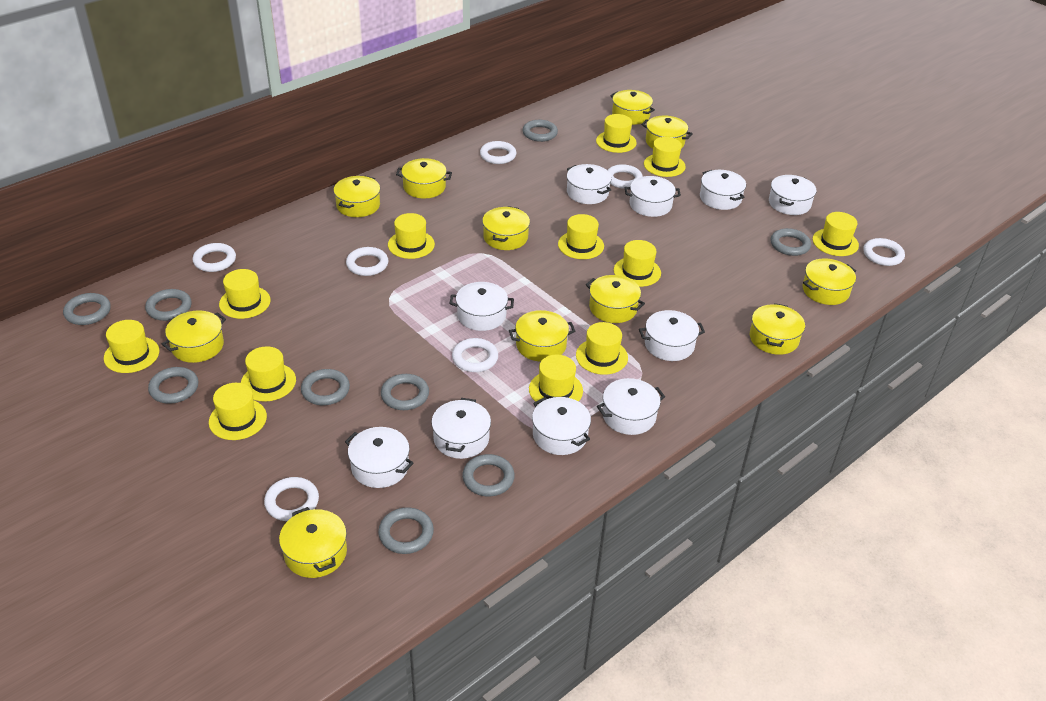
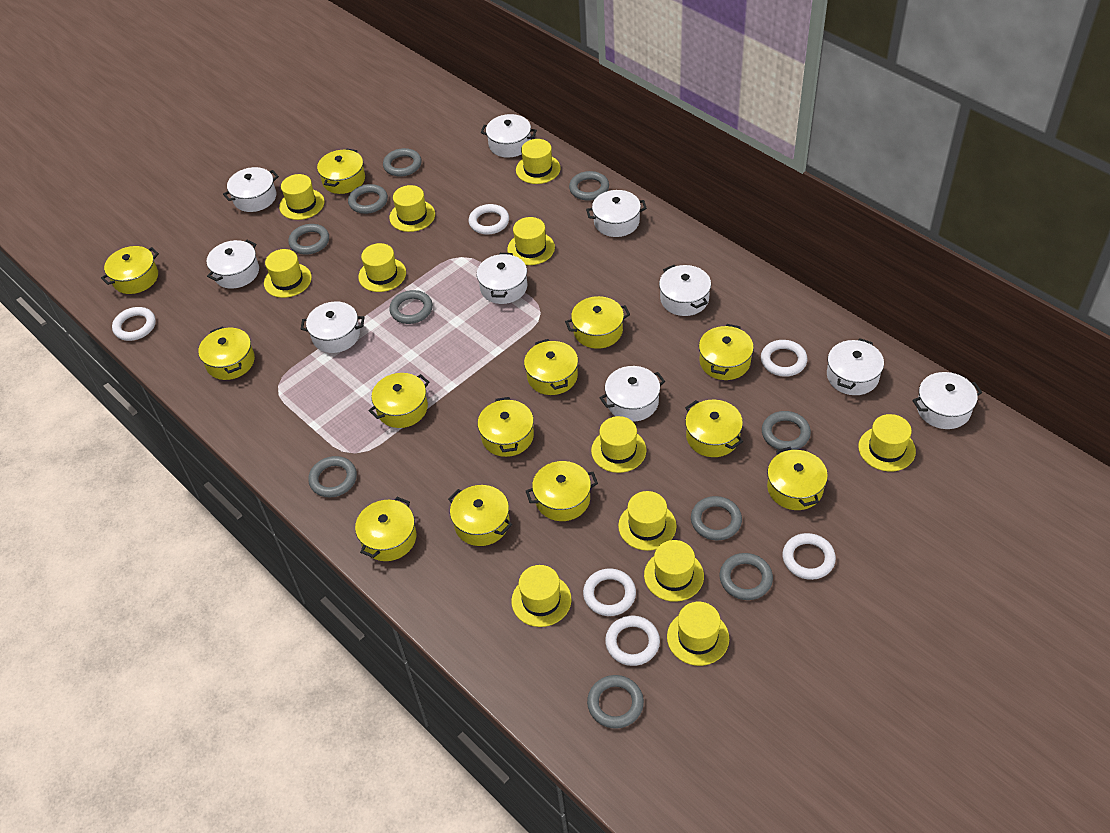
grey ring: [63,293,111,325] [145,289,192,321] [148,367,198,404] [301,369,350,405] [378,507,434,554] [381,374,429,410] [462,454,515,496] [523,120,558,142] [770,228,811,256] = 9 -> [288,224,329,255] [308,456,357,497] [348,184,388,214] [383,148,422,177] [389,290,433,324] [569,171,609,201] [587,675,644,729] [691,496,742,541] [720,553,773,600] [762,411,811,451] = 10
white ring: [192,243,236,272] [264,477,319,521] [346,247,388,276] [452,338,498,372] [480,141,516,164] [608,164,643,189] [863,238,905,266] = 7 -> [112,307,156,341] [469,204,509,235] [583,568,636,616] [605,616,660,666] [761,340,807,377] [782,533,836,580] = 6
yellow pot: [162,310,226,363] [279,507,347,578] [334,176,380,217] [396,158,452,198] [482,206,530,250] [509,310,575,362] [586,275,645,323] [610,90,655,125] [642,115,693,148] [750,303,805,355] [803,258,856,305] = 11 -> [101,246,159,294] [198,326,255,380] [317,149,365,194] [355,497,416,561] [369,373,430,428] [448,485,512,546] [478,397,534,457] [524,339,578,395] [526,461,598,521] [565,296,630,349] [685,400,743,457] [699,324,754,380] [767,447,828,510] = 13

